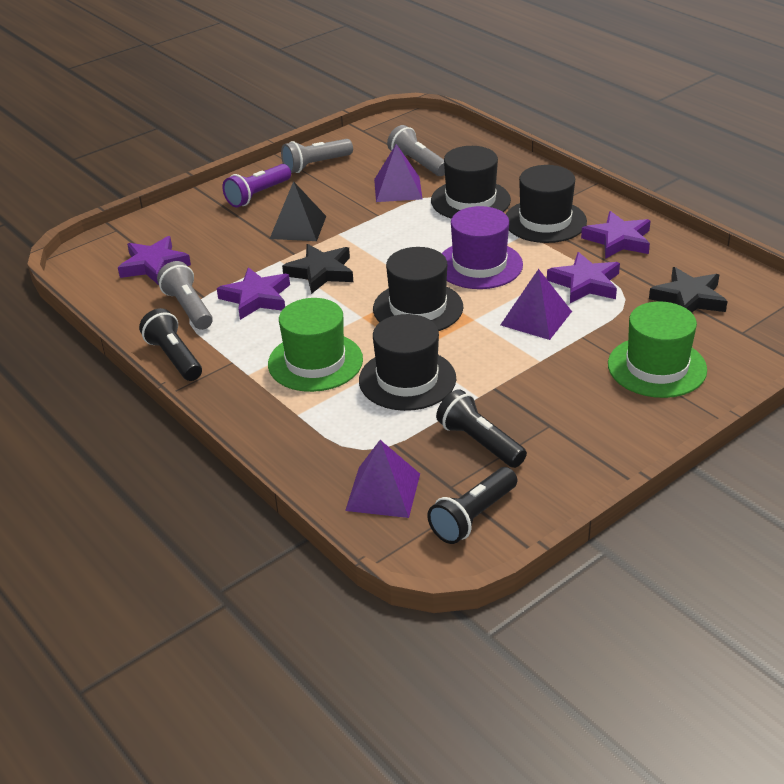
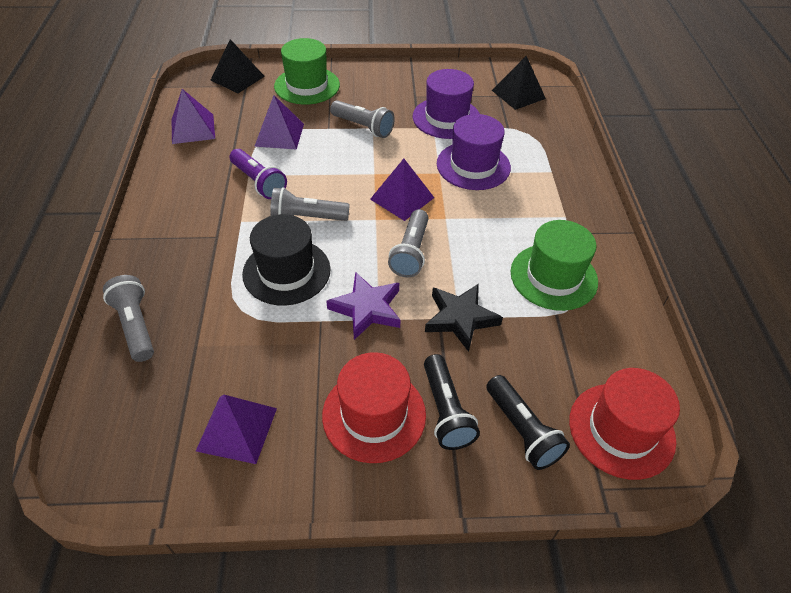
black flashlight: [139,308,202,381] [427,467,517,544] [436,389,527,468] = 3 -> [424,354,480,450] [486,375,570,470] = 2
black hat: [359,314,456,411] [373,247,463,331] [431,146,511,219] [506,165,587,243] = 4 -> [242,214,331,305] = 1
black pyramid: [270,181,326,241] = 1 -> [211,39,265,93] [492,56,546,110] = 2
black star: [282,244,353,294] [649,267,727,313] = 2 -> [425,284,503,352] = 1
grey flashlight: [157,261,213,330] [281,139,353,173] [387,125,445,176] = 3 -> [103,275,154,362] [270,187,350,221] [330,100,395,138] [388,209,429,277] = 4
purple hat: [442,206,523,289] = 1 -> [413,69,480,139] [437,114,511,190] = 2
purple pyramid: [345,440,420,518] [374,144,423,202] [500,269,572,340] = 3 -> [172,89,215,144] [196,395,277,464] [254,95,304,150] [370,159,434,221] = 4
purple star: [118,236,191,285] [217,267,290,320] [547,252,620,303] [581,211,651,259] = 4 -> [326,272,400,340] = 1
red hat: none = 0 -> [322,352,426,463] [569,368,680,480] = 2

